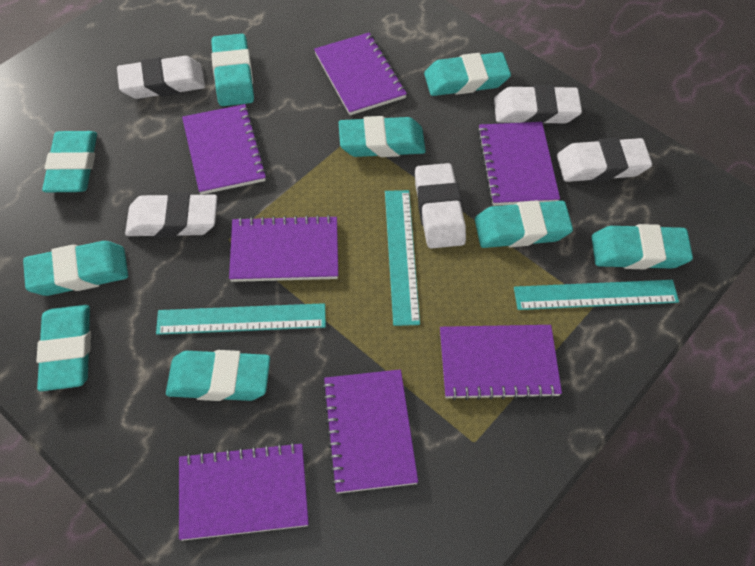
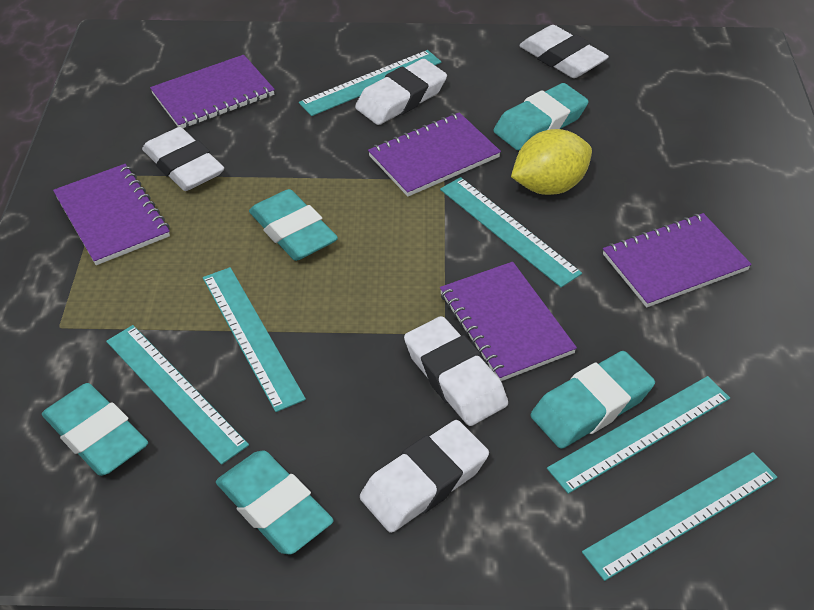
purple notebook: [179,442,309,541] [182,104,267,195] [229,215,338,282] [314,33,407,115] [322,369,418,494] [440,325,562,400] [477,122,560,206] = 7 -> [53,164,170,265] [150,55,275,128] [368,112,501,197] [440,262,577,381] [603,213,752,308] = 5
turquoise eraser: [23,241,128,296] [36,305,91,391] [42,131,97,193] [166,350,270,401] [211,34,254,106] [339,116,426,157] [424,52,511,96] [475,200,573,248] [592,224,693,269] = 9 -> [42,383,148,476] [216,451,334,555] [249,189,338,261] [494,83,589,150] [531,351,655,449] = 5
turquoise ruler: [156,303,326,335] [385,190,420,326] [514,280,679,310] = 3 -> [106,325,249,465] [203,267,306,412] [299,50,441,116] [440,177,582,288] [547,376,730,494] [582,452,777,581] = 6
yellow lemon: none = 0 -> [511,129,592,195] = 1

